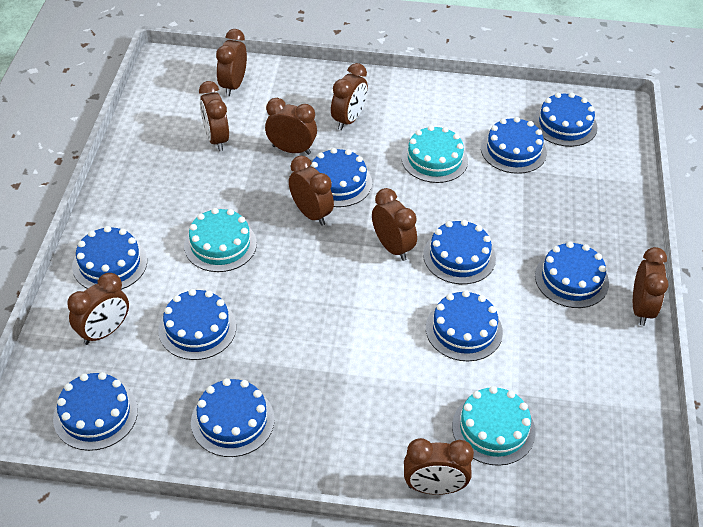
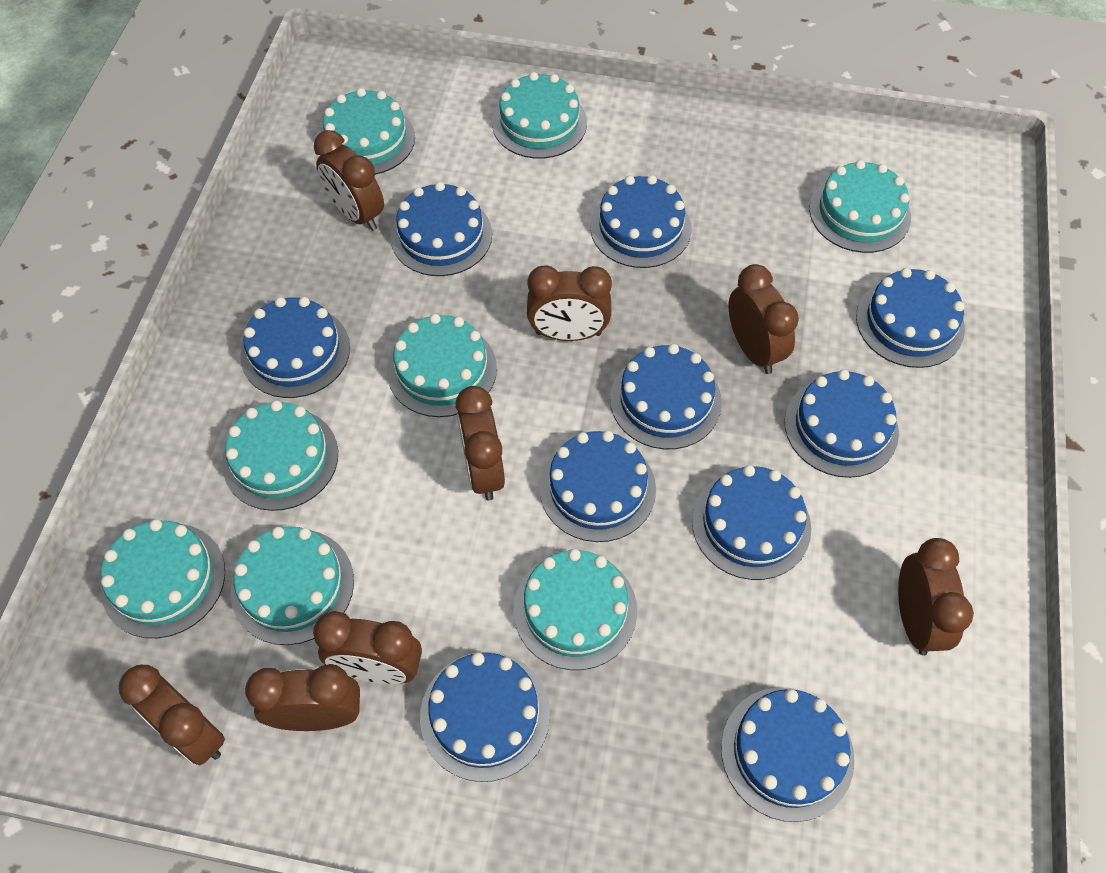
brown clock: [67,273,129,345] [199,81,229,151] [216,29,247,96] [265,98,317,155] [289,156,334,226] [331,63,368,130] [372,188,417,261] [404,438,474,495] [633,247,668,326] = 9 -> [119,665,225,765] [245,664,360,731] [313,611,422,684] [314,130,384,231] [456,386,505,500] [527,265,612,341] [729,264,799,374] [898,538,974,656] = 8
turquoise cake: [184,208,257,272] [401,125,468,183] [452,386,536,466] = 3 -> [101,519,225,638] [222,400,338,511] [231,527,354,645] [320,88,415,175] [387,314,497,417] [492,72,587,159] [514,549,637,670] [809,160,911,253] = 8

